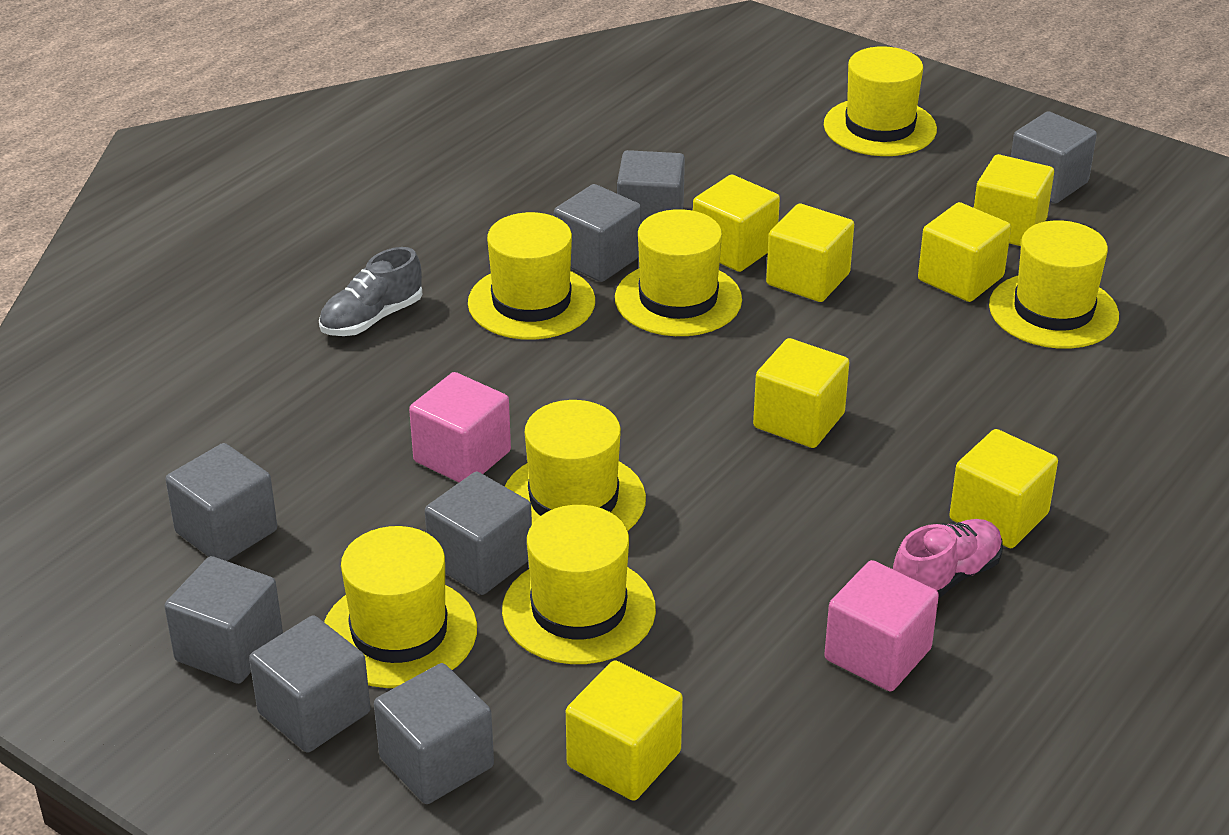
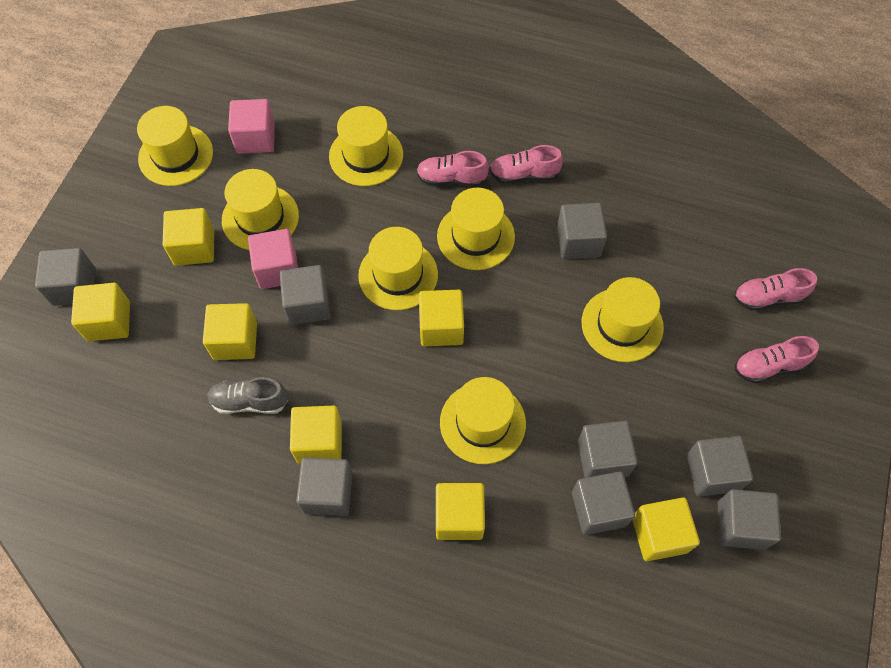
pink shoe: [893,519,1003,599] = 1 -> [416,151,489,187] [490,145,563,183] [734,268,817,310] [735,336,819,383] = 4

